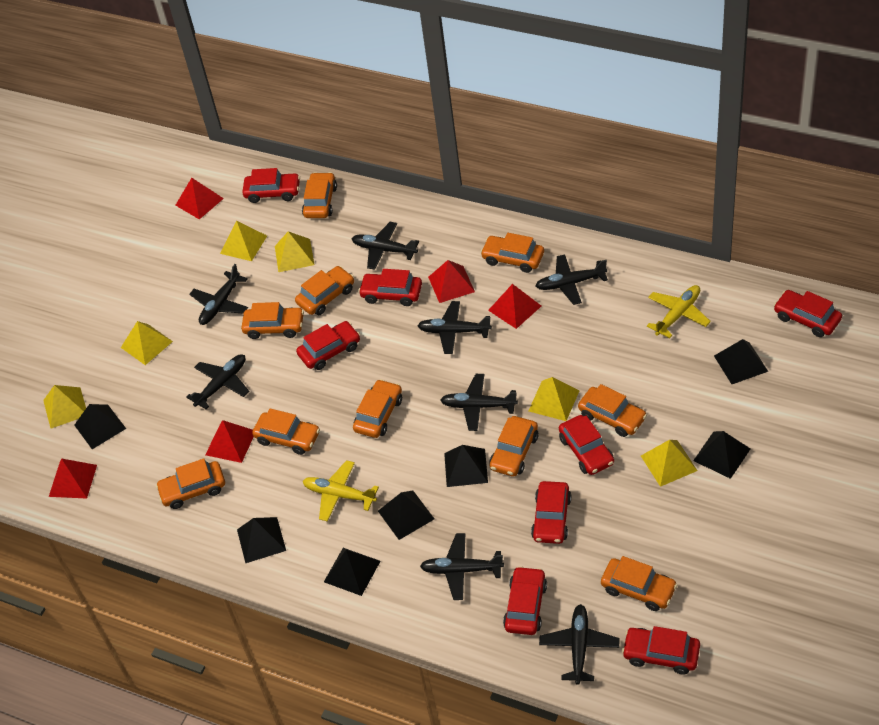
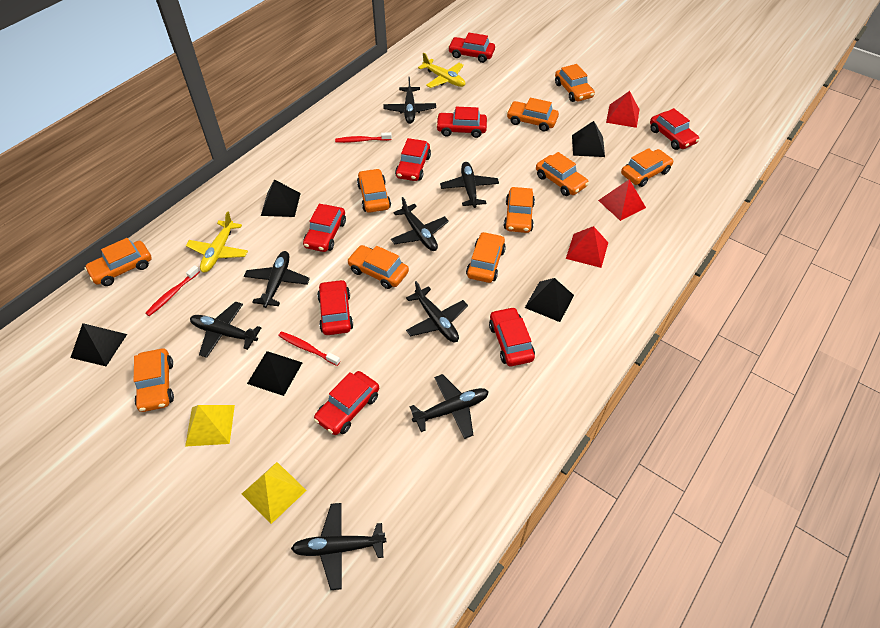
black pyramid: [74,404,126,449] [237,517,286,563] [324,548,381,596] [378,491,434,540] [444,445,488,487] [693,431,750,479] [714,339,768,384] = 7 -> [70,323,127,366] [247,351,303,396] [261,179,301,217] [525,278,574,322] [572,121,605,157] = 5
red pyramid: [49,458,97,499] [176,178,224,219] [205,420,254,463] [428,260,475,303] [488,284,541,329] = 5 -> [566,226,608,268] [598,179,646,221] [606,91,640,128] = 3
red toothbrush: none = 0 -> [146,265,200,316] [278,331,340,366] [335,132,392,143] = 3
yellow pyramid: [43,385,86,428] [121,321,173,365] [220,220,267,261] [275,231,314,272] [529,377,580,421] [641,440,698,487] = 6 -> [185,405,235,447] [242,462,307,524] = 2

